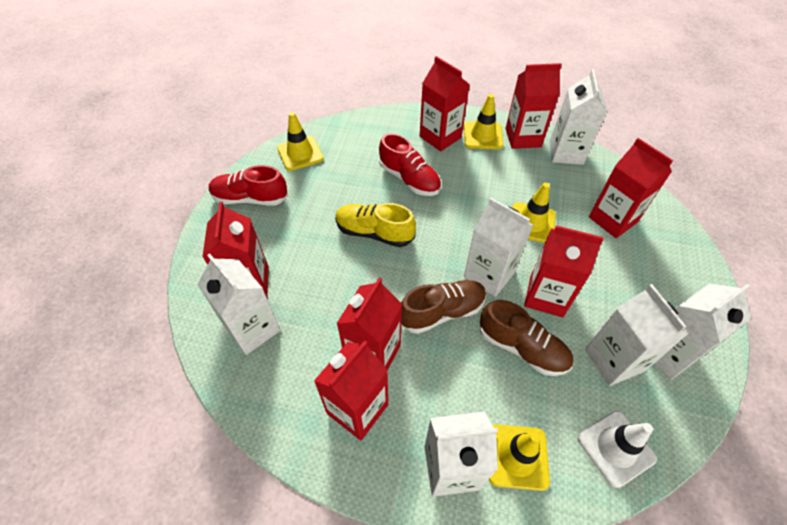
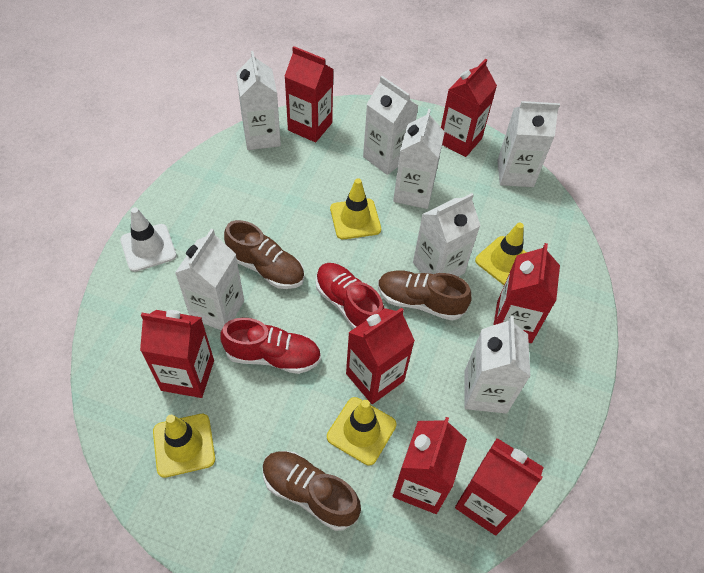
brown shoe: [401,280,486,334] [480,300,573,376] = 2 -> [224,220,304,289] [263,451,361,531] [378,270,472,321] = 3
white carton: [197,254,281,355] [424,411,498,497] [464,198,533,297] [550,69,607,165] [585,284,688,386] [655,283,751,380] = 6 -> [175,229,244,331] [236,51,281,150] [363,76,418,175] [393,109,445,209] [413,193,481,277] [464,316,531,414] [497,101,560,187] = 7
yellow shoe: [335,203,416,247] = 1 -> none = 0

